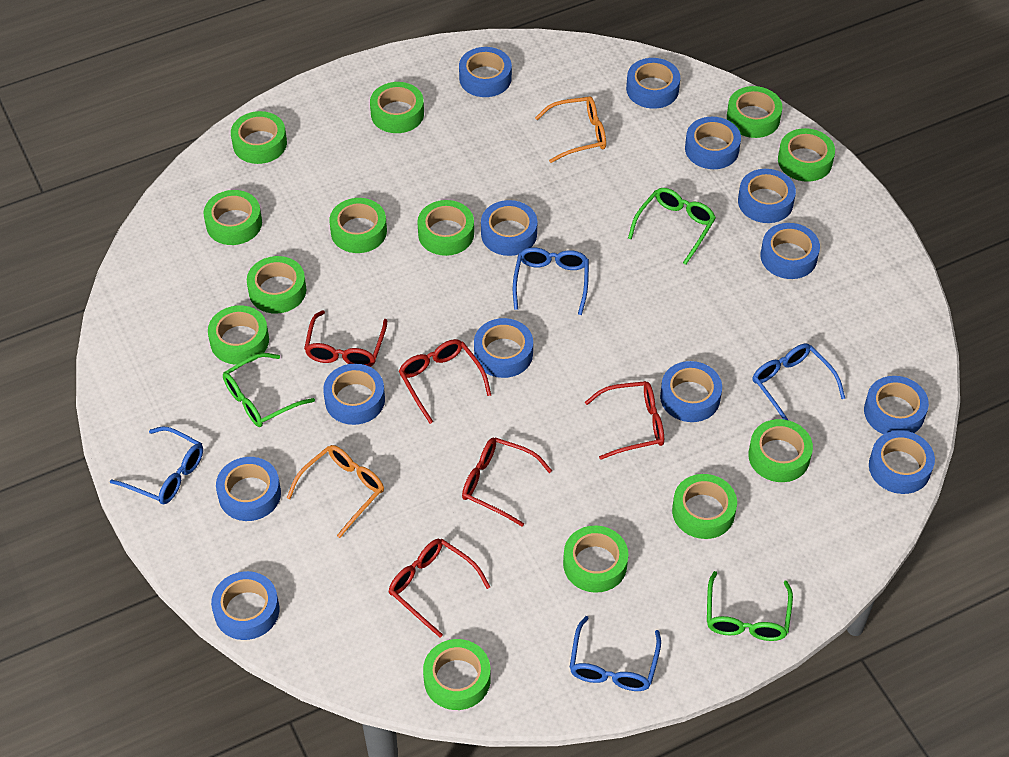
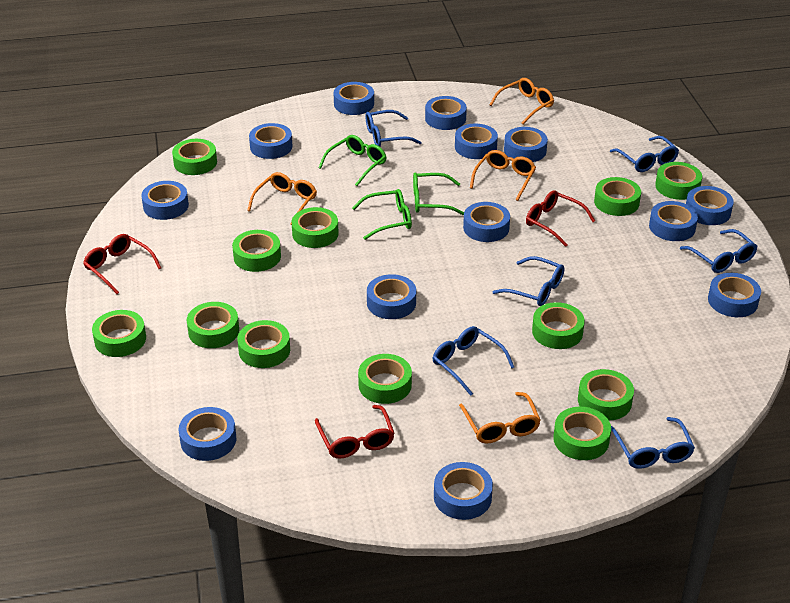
blue glasses: [110,426,203,504] [513,248,589,315] [570,616,661,691] [752,343,845,420] = 4 -> [365,110,422,147] [433,326,514,396] [493,256,564,306] [610,136,679,172] [611,417,695,469] [680,229,758,273] = 6
green tape: [204,190,262,245] [208,305,269,365] [231,111,287,164] [247,256,306,314] [329,198,387,253] [370,82,424,133] [417,200,474,256] [423,639,491,710] [563,526,628,593] [672,474,737,539] [727,86,782,138] [748,419,813,482] [778,128,835,182] = 13 -> [92,310,146,357] [172,139,217,175] [187,302,239,348] [232,230,281,272] [237,320,290,368] [292,207,339,248] [358,354,412,404] [532,302,585,349] [553,407,611,460] [578,369,634,420] [594,177,641,216] [655,162,702,200] = 12
orange glasses: [287,445,384,538] [535,96,606,163] = 2 -> [247,172,317,225] [459,392,541,443] [470,150,536,201] [490,78,554,124] = 4
red glasses: [304,310,387,367] [389,539,490,638] [399,339,491,424] [462,437,552,527] [585,381,664,460] = 5 -> [83,234,161,294] [315,405,395,459] [526,190,595,247] = 3

